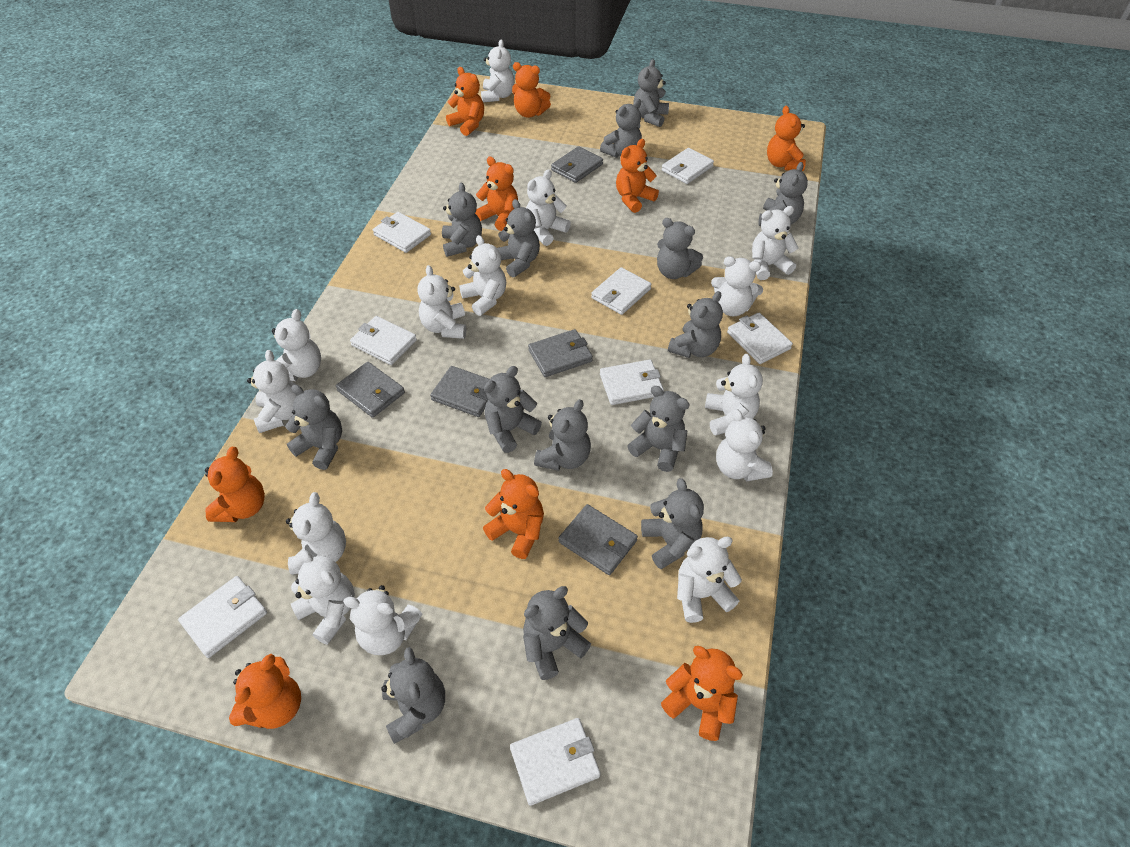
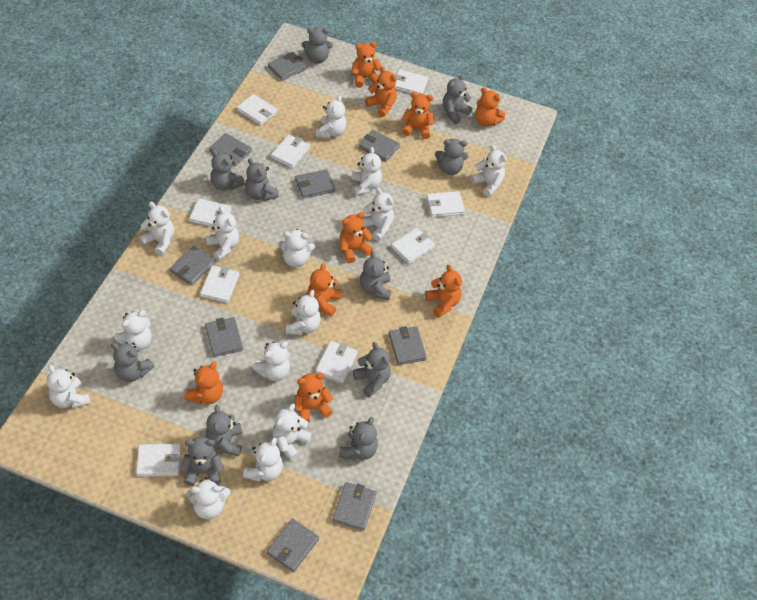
grey teddy bear: [285,384,342,470] [381,647,445,744] [442,183,482,257] [484,366,542,453] [497,199,540,277] [523,586,591,680] [534,399,591,471] [600,99,642,158] [627,386,690,472] [634,59,669,127] [641,478,704,569] [657,218,703,279] [668,291,723,358] [758,162,808,226] = 14 -> [111,342,154,382] [180,437,224,486] [206,405,242,457] [210,150,245,191] [245,158,279,201] [302,27,333,64] [339,417,378,461] [353,342,391,398] [360,251,391,300] [435,139,469,175] [443,74,473,124] = 11
grey wallet: [336,362,405,418] [430,366,489,417] [528,329,593,377] [551,146,603,183] [559,504,638,575] = 5 -> [170,246,215,286] [205,317,243,357] [209,133,252,166] [267,518,319,572] [268,52,307,81] [295,169,335,198] [333,482,376,531] [359,130,400,162] [389,326,427,365] = 9
white wallet: [178,576,267,658] [350,316,417,365] [373,212,431,253] [510,718,601,806] [591,267,651,315] [600,359,664,405] [662,148,714,184] [727,313,793,364] = 8 -> [136,444,181,477] [189,198,231,226] [200,265,239,303] [237,94,277,126] [271,135,310,168] [315,341,358,383] [391,228,435,264] [394,70,428,94] [426,191,465,217] = 9

